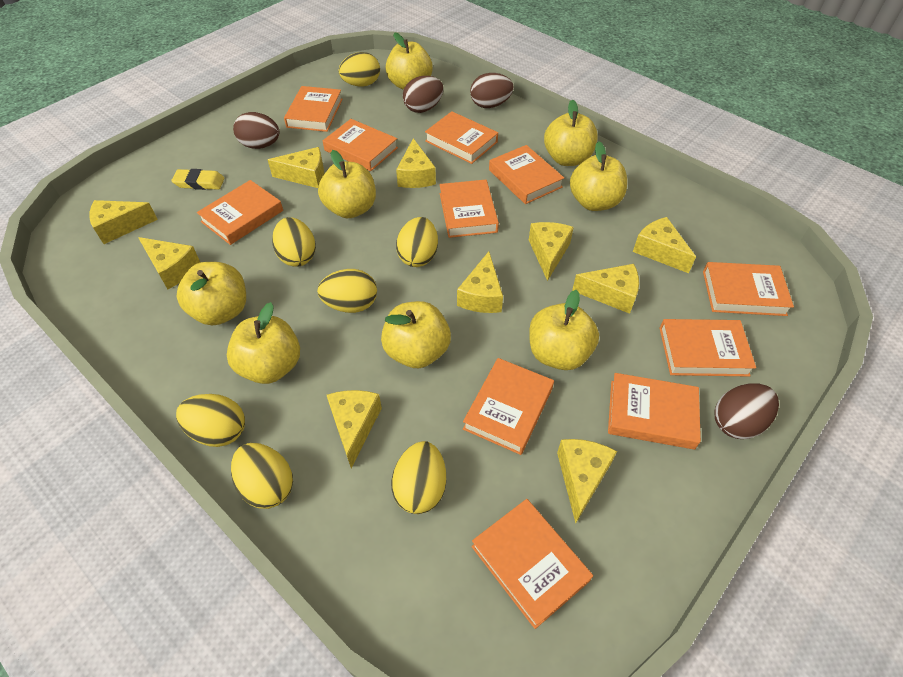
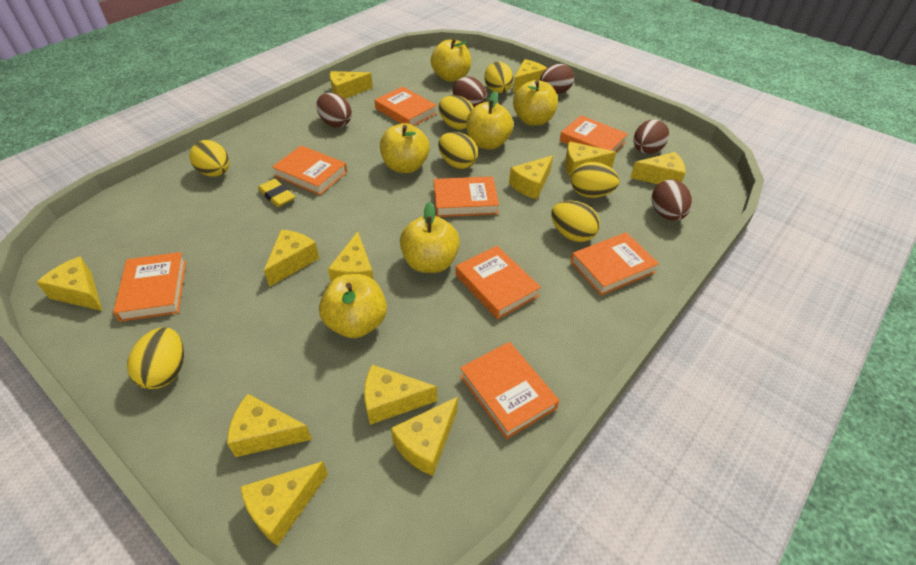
brown egg: [233,112,280,149] [403,76,443,113] [470,73,514,108] [714,383,779,439] = 4 -> [316,93,352,128] [453,77,487,107] [540,64,574,94] [634,119,669,154] [651,180,692,221] = 5
orange book: [197,180,283,245] [284,86,343,132] [323,119,398,171] [425,111,498,164] [439,180,499,238] [463,358,554,455] [471,499,593,629] [489,145,564,204] [608,373,701,450] [659,319,756,377] [703,262,794,316] = 11 -> [113,252,186,322] [272,146,347,195] [374,86,437,126] [434,176,499,217] [456,246,541,319] [460,342,559,439] [560,115,628,152] [571,232,659,296] = 8
yellow apple: [177,262,246,325] [227,302,300,384] [318,150,376,218] [381,301,451,368] [386,32,433,90] [529,290,599,370] [544,99,598,166] [570,141,627,211] = 8 -> [319,274,387,338] [380,123,430,173] [400,202,460,273] [431,38,471,82] [466,91,514,150] [513,80,558,126] = 6
yellow cheese: [89,200,158,244] [138,237,201,289] [268,147,324,188] [327,390,382,468] [396,138,436,188] [457,251,503,313] [529,222,574,281] [557,439,617,523] [572,264,639,314] [633,217,696,273] = 10 -> [36,256,102,311] [227,394,312,457] [240,461,328,546] [264,230,319,287] [328,231,374,281] [330,71,373,99] [364,365,437,425] [391,397,458,476] [509,155,553,199] [513,59,547,93] [565,142,616,178] [630,152,686,184] = 12

